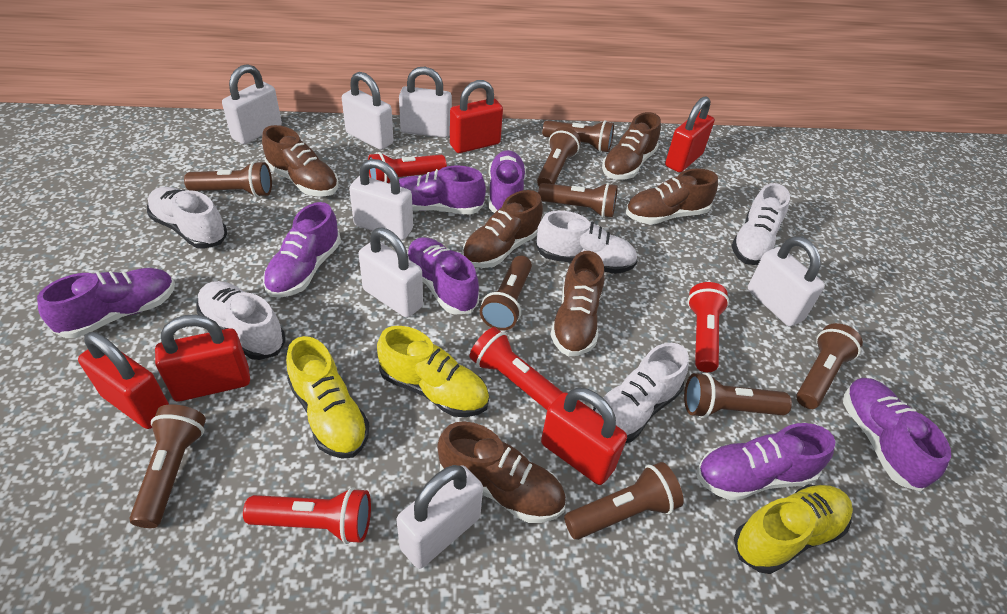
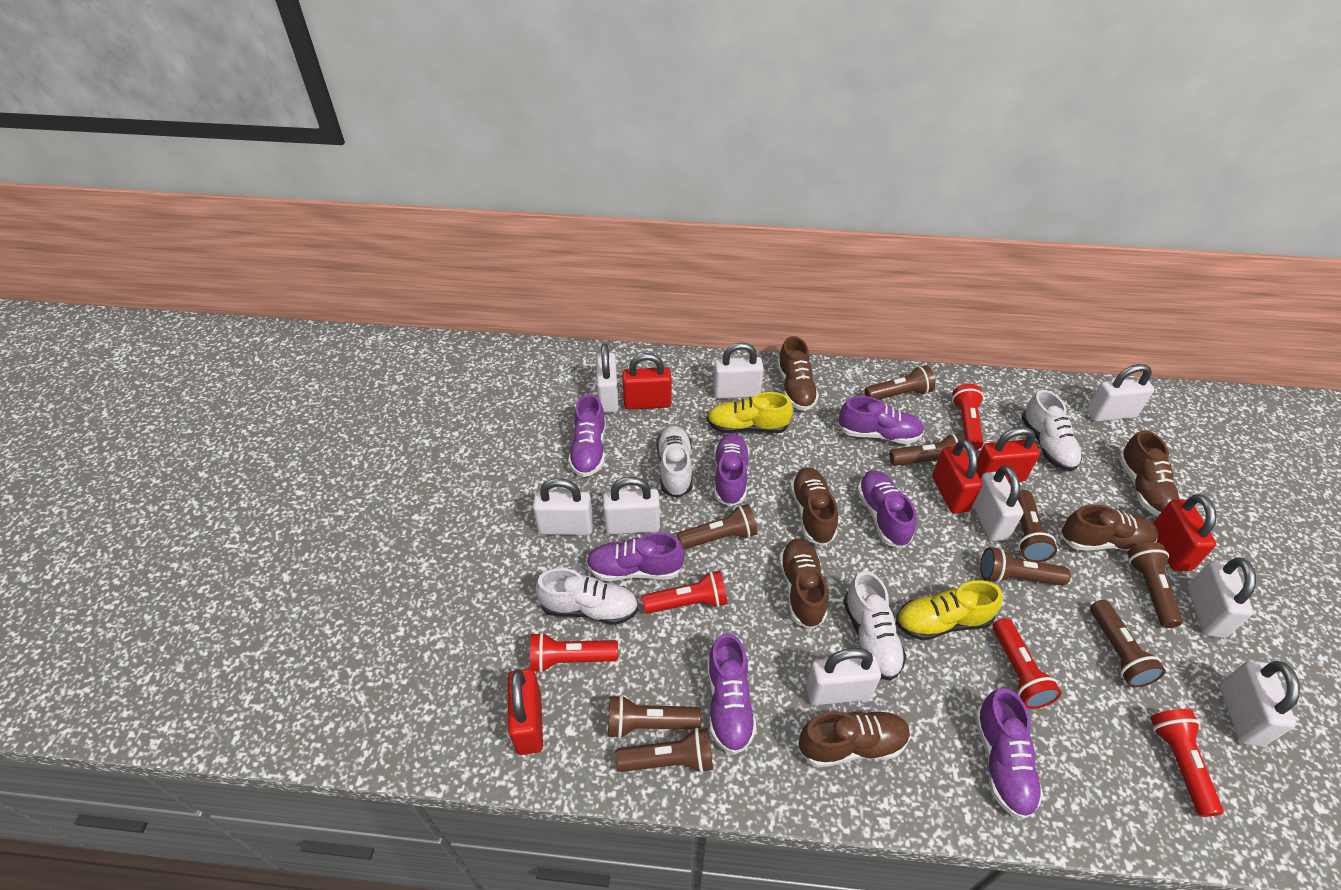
red flashlight: [243,487,371,544] [368,152,447,183] [470,327,563,410] [687,282,729,372] = 4 -> [530,632,618,673] [642,570,728,614] [952,384,984,450] [993,618,1062,709] [1150,709,1223,817] = 5
white padlock: [222,64,282,144] [342,72,393,150] [349,159,413,240] [358,228,423,318] [397,465,483,569] [399,67,452,138] [748,236,825,327] = 7 -> [533,478,593,535] [596,344,619,413] [603,477,660,534] [713,342,764,399] [806,648,881,705] [973,465,1023,541] [1086,364,1154,422] [1188,558,1256,638] [1220,661,1300,746] = 9
white shoe: [147,187,227,249] [196,281,286,360] [536,211,638,274] [593,343,689,443] [731,183,790,265] = 5 -> [536,568,639,625] [657,426,692,498] [843,571,906,681] [1021,390,1082,471] = 4
yellow shoe: [286,336,370,459] [377,326,489,417] [734,484,853,574] = 3 -> [707,392,793,433] [896,580,1003,640] = 2

